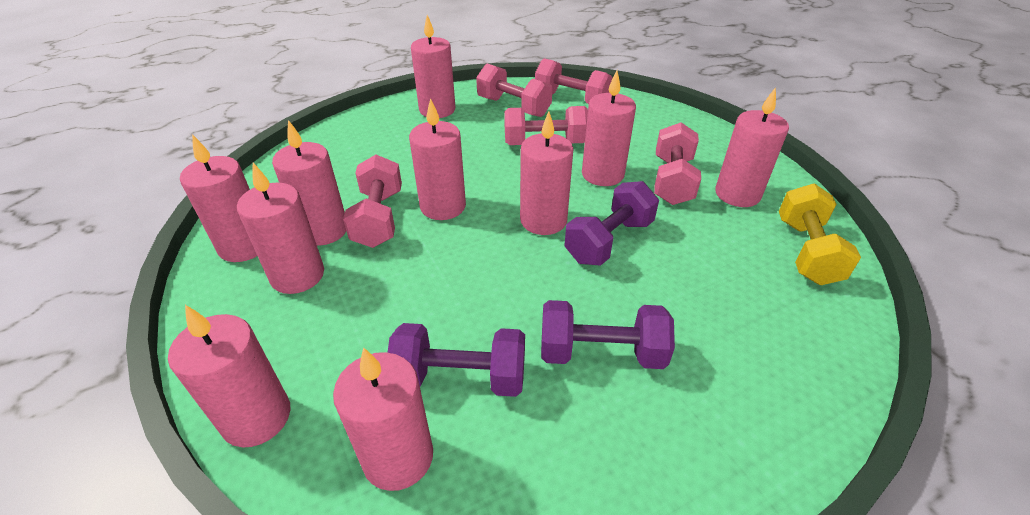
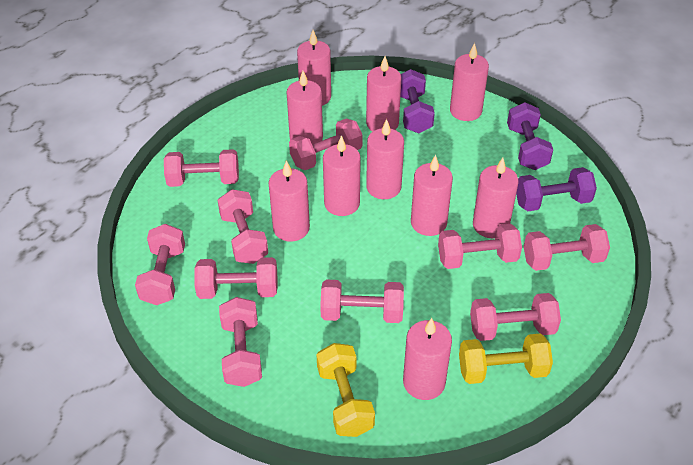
pink dumbbell: [343,155,402,248] [476,63,553,117] [504,106,588,145] [535,58,613,104] [654,122,701,205] = 5 -> [135,224,185,305] [164,149,239,187] [194,257,278,299] [217,189,268,264] [219,297,262,387] [289,119,363,170] [320,280,404,323] [438,224,522,269] [470,293,561,341] [524,224,610,271] = 10
yellow dumbbell: [779,183,861,285] = 1 -> [316,343,375,437] [459,333,553,384] = 2

